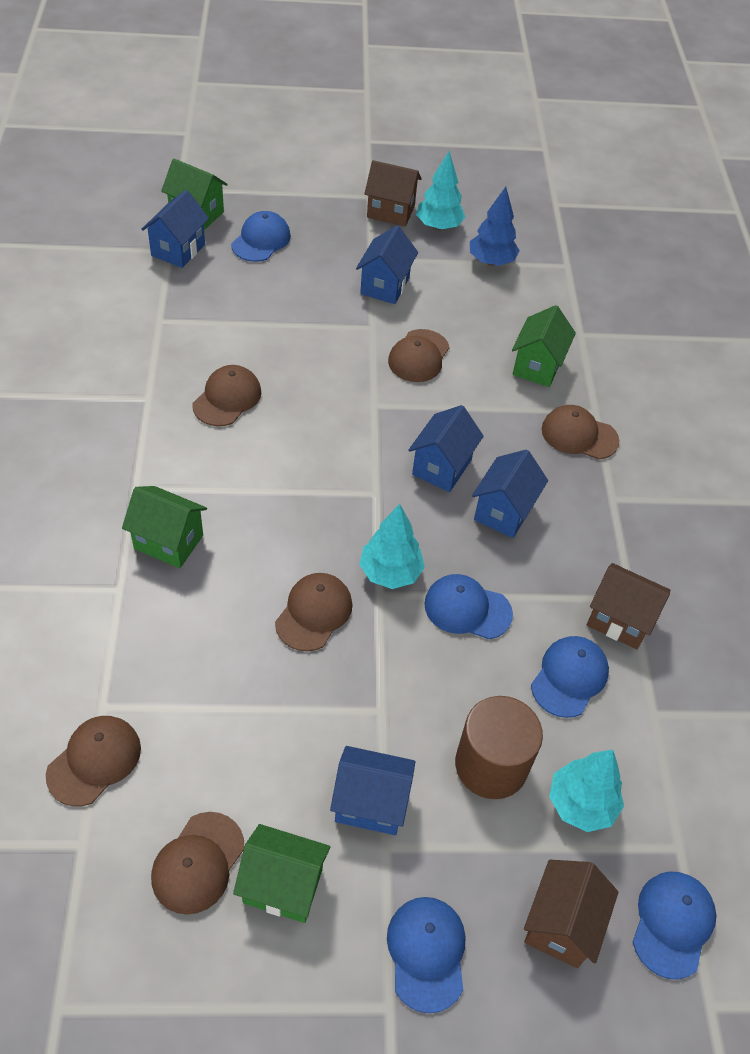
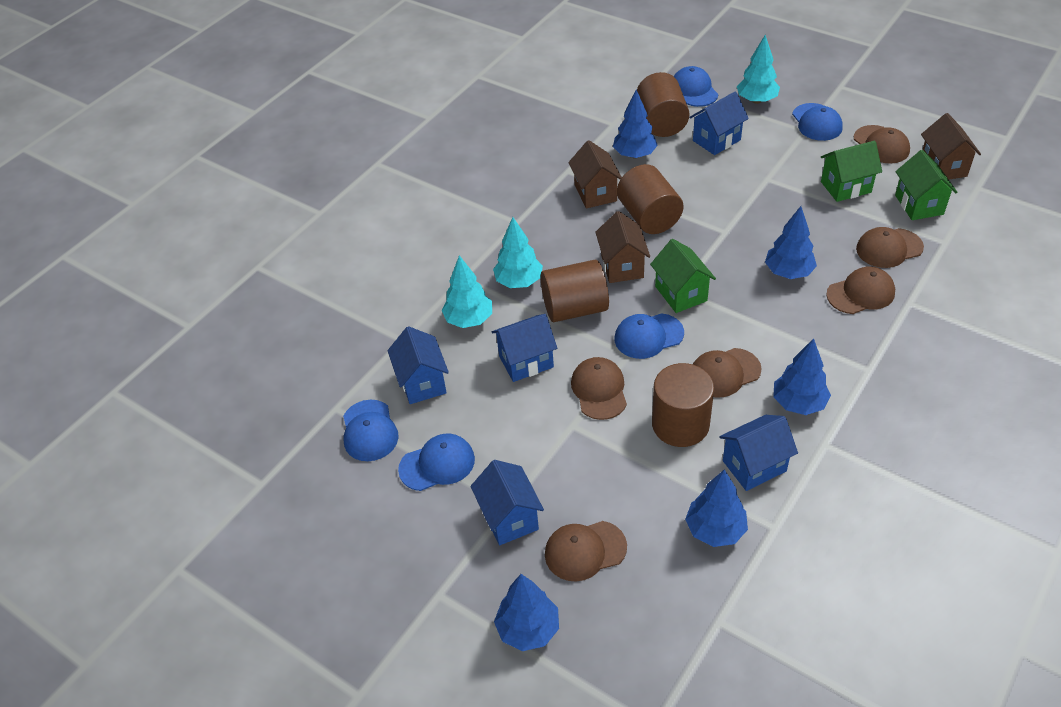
blue tree: [470,187,520,266] = 1 -> [494,574,559,651] [613,90,658,158] [685,469,748,547] [765,206,817,279] [773,338,831,415] = 5
brown cylinder: [455,696,543,799] = 1 -> [540,260,609,322] [617,164,684,234] [637,72,689,137] [652,363,714,447] = 4
green house: [122,486,207,568] [161,158,228,230] [233,824,330,923] [512,305,576,387] = 4 -> [650,239,716,313] [821,141,882,202] [895,150,958,220] = 3

